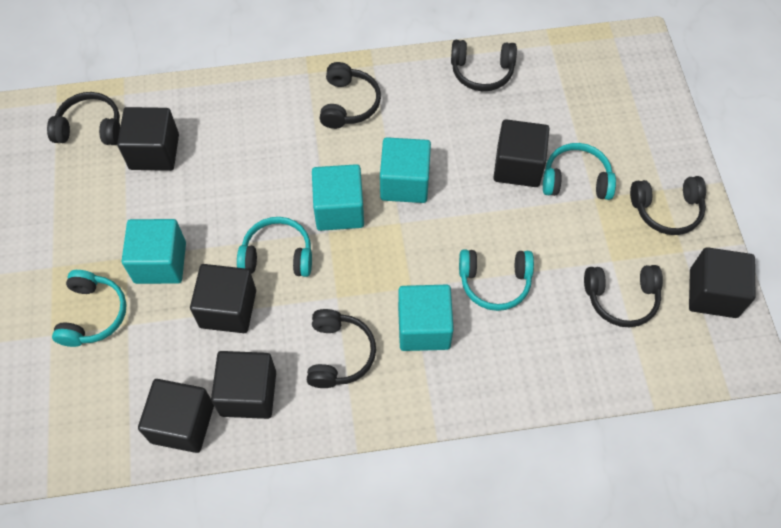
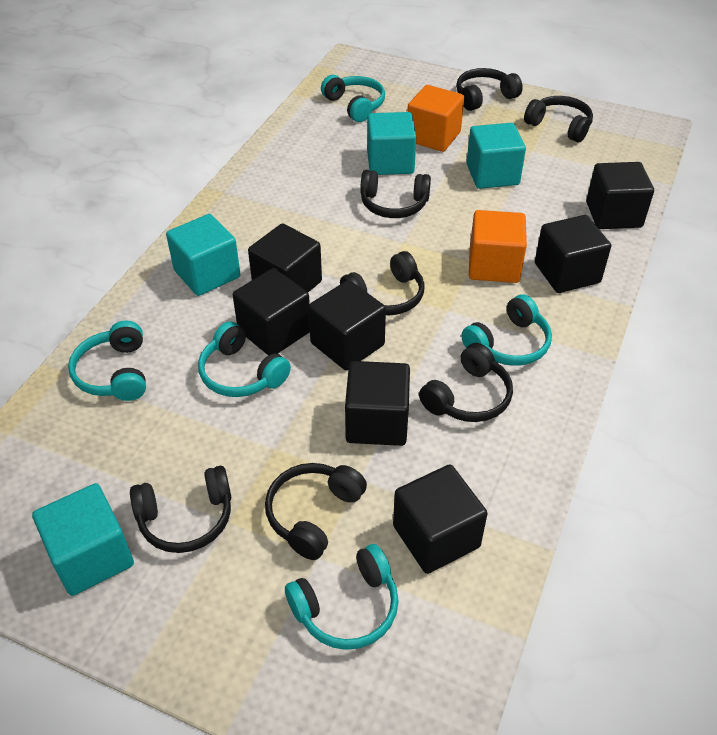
black cube: [117,107,179,171] [138,379,214,453] [190,264,256,333] [211,351,276,419] [493,119,549,187] [689,247,755,318] = 6 -> [233,268,310,356] [248,223,322,292] [308,280,386,370] [345,361,410,446] [393,465,488,574] [535,215,611,293] [586,162,654,229] = 7
black headphones: [47,92,120,145] [307,309,376,388] [320,62,381,129] [451,40,517,91] [584,265,663,328] [630,176,706,235] = 6 -> [130,466,231,553] [265,463,367,560] [340,251,425,315] [360,170,431,218] [419,343,513,422] [456,68,523,111] [524,96,593,142] = 7
orange cube: none = 0 -> [407,85,464,152] [469,210,527,283] = 2
turquoise headphones: [52,270,127,347] [237,217,312,277] [459,249,534,311] [543,143,616,200] = 4 -> [68,321,146,401] [198,322,291,397] [285,544,399,650] [321,75,385,122] [462,294,552,366] = 5

